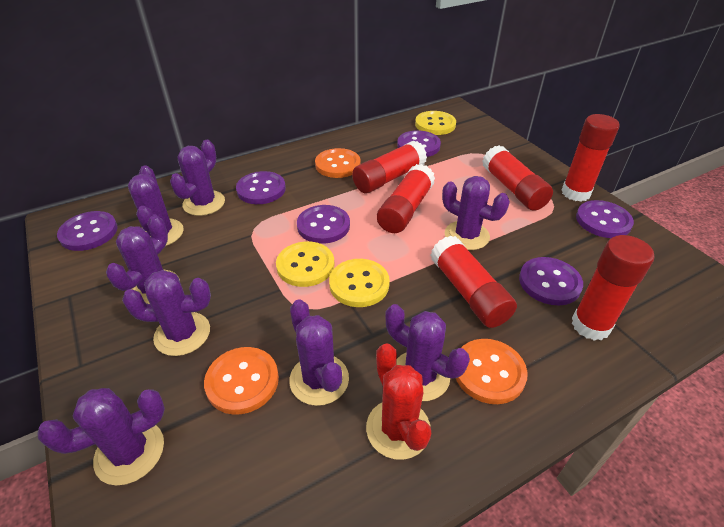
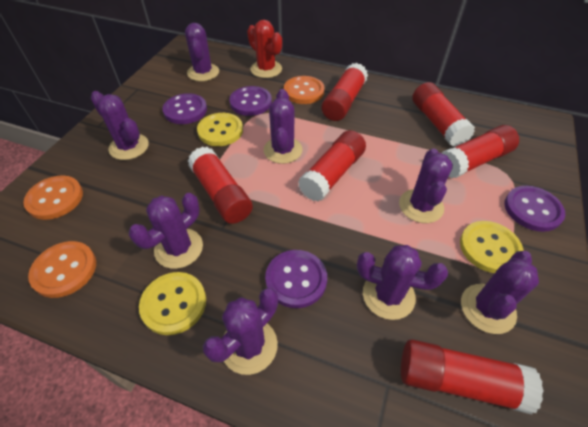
purple button: [57,211,118,251] [236,171,286,204] [297,205,350,244] [397,130,441,157] [519,257,583,305] [576,200,634,238] = 6 -> [162,93,207,124] [229,86,272,116] [265,250,327,308] [505,186,565,232] = 4

